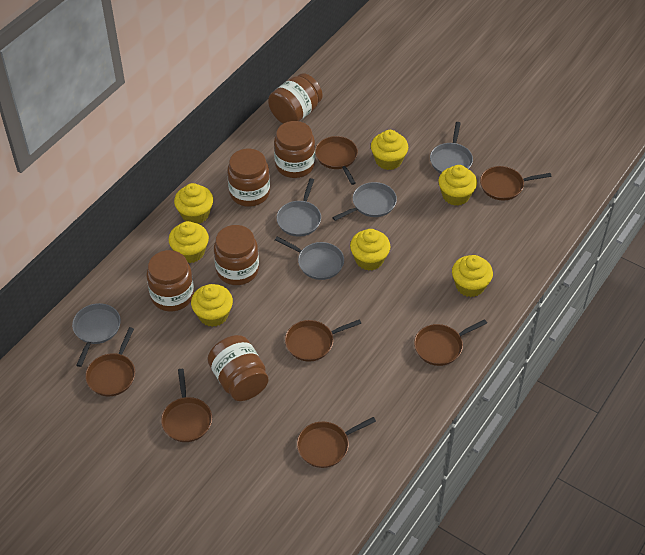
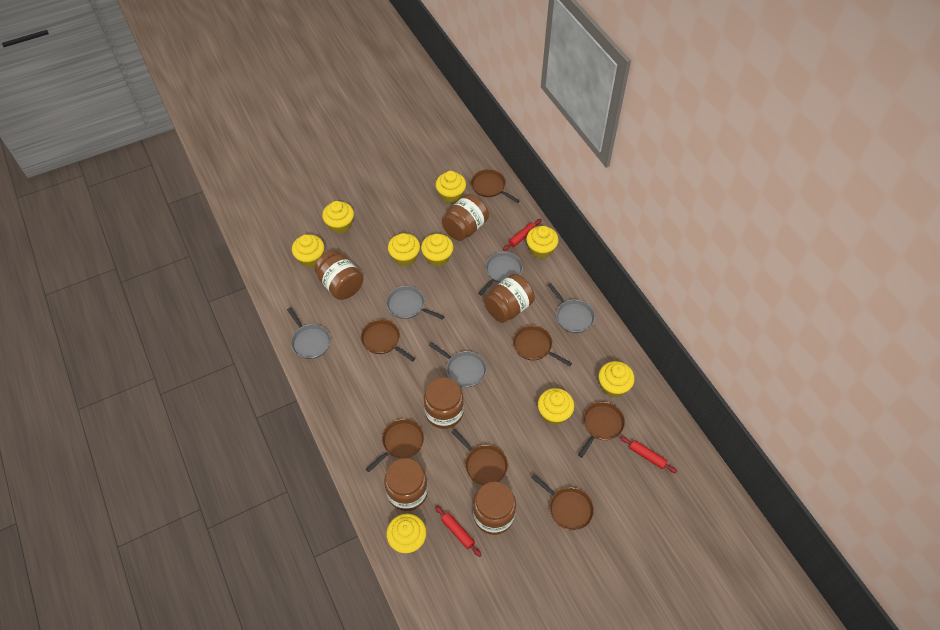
red rolling pin: none = 0 -> [435,506,481,557] [503,219,542,251] [620,436,677,473] = 3
yellow cupcake: [169,221,209,263] [174,183,213,224] [191,284,233,327] [350,229,390,271] [371,130,408,170] [438,165,477,206] [452,255,493,297] = 7 -> [292,234,324,268] [322,201,354,234] [386,514,427,553] [388,233,420,266] [421,234,453,267] [435,171,466,203] [526,226,559,259] [538,388,574,425] [598,361,635,398] = 9

